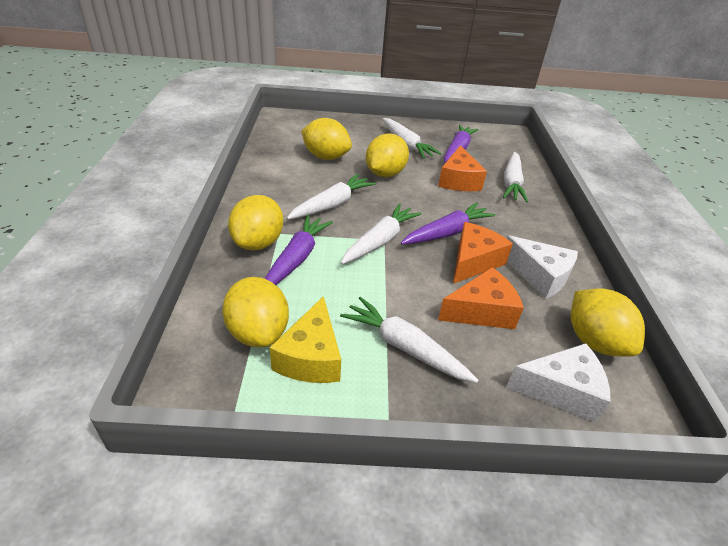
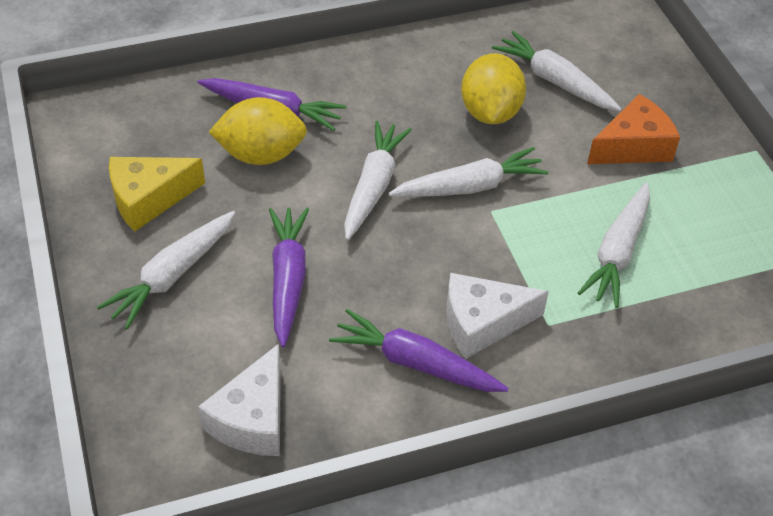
orange cheese: [438,145,487,191] [438,267,524,329] [453,222,513,284] = 3 -> [587,94,680,164] = 1
yellow lemon: [222,277,289,347] [228,195,283,250] [301,118,352,160] [366,133,409,177] [571,288,645,356] = 5 -> [209,97,307,165] [461,53,526,124] = 2

